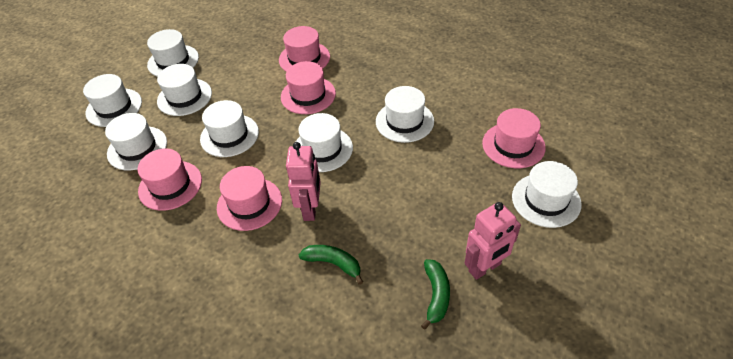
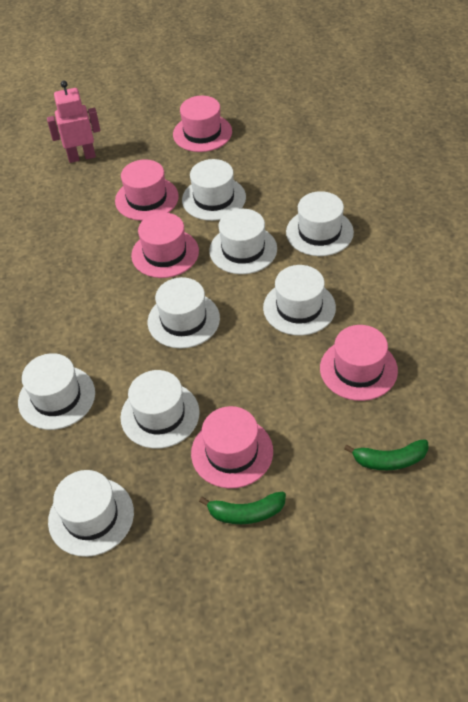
pink robot: [286,142,321,221] [464,202,521,280] = 2 -> [47,81,100,163] = 1

